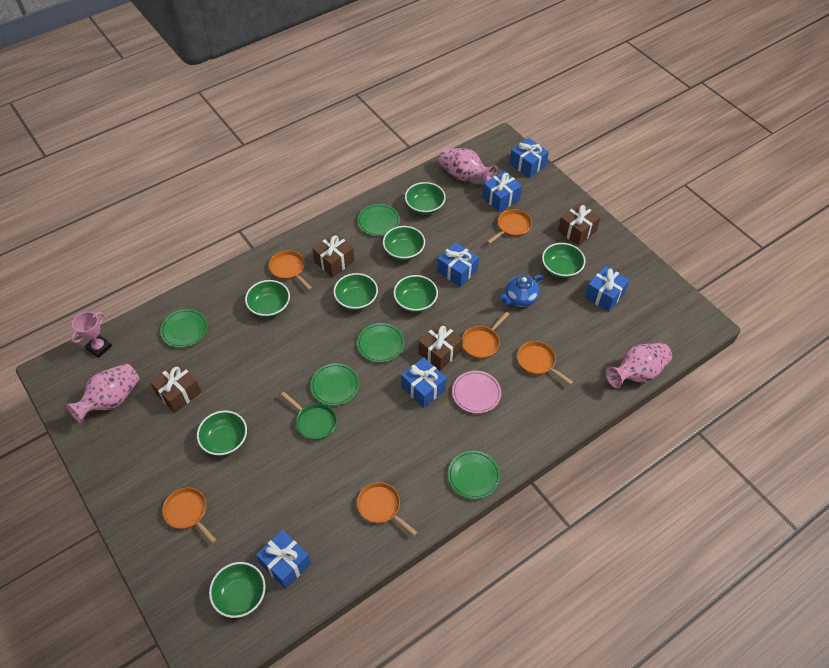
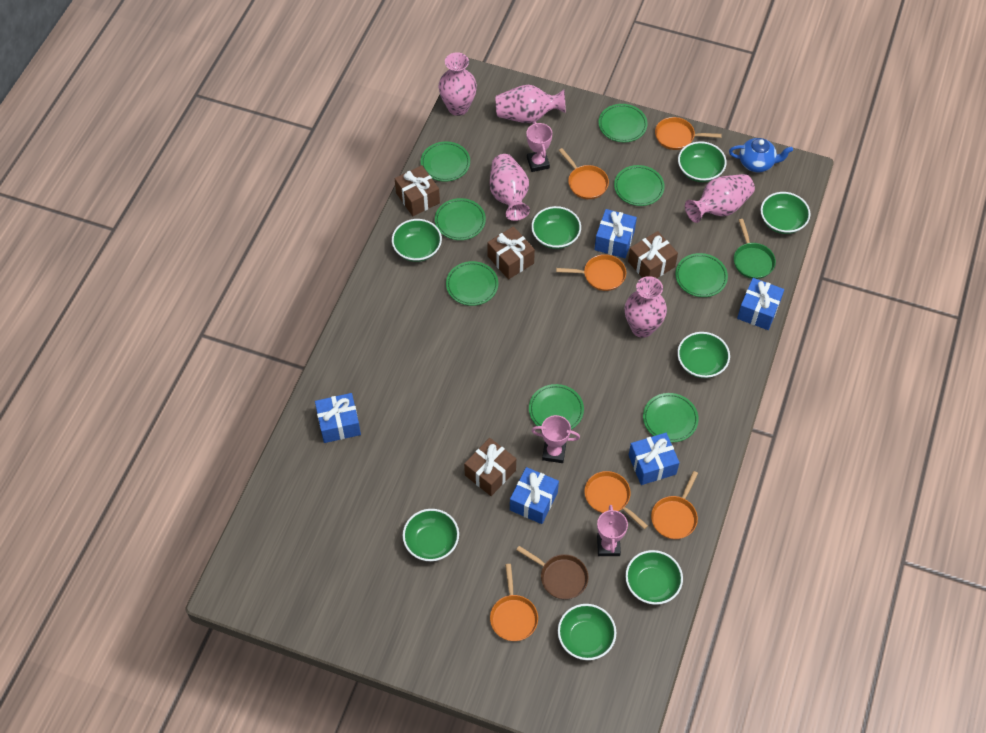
blue gift: [256,530,311,589] [401,357,447,408] [437,242,479,287] [482,171,522,212] [510,138,549,178] [585,266,630,312] = 6 -> [315,393,361,443] [510,467,559,524] [594,209,637,258] [629,433,680,485] [737,278,784,330] = 5
brown pan: none = 0 -> [516,546,589,600] = 1
green plate: [160,309,208,348] [310,363,360,406] [357,204,400,236] [357,323,404,363] [448,451,500,499] = 5 -> [421,141,470,182] [435,198,486,240] [446,261,498,306] [529,384,584,430] [598,104,647,142] [614,165,665,206] [643,393,699,442] [675,253,728,297] = 8
pink plate: [452,371,501,414] = 1 -> none = 0
pink trophy: [71,312,112,358] = 1 -> [526,122,553,172] [532,415,580,463] [597,505,628,556] = 3
pink vase: [66,363,140,424] [439,148,497,182] [605,343,672,389] = 3 -> [438,52,477,116] [490,154,530,221] [496,85,566,123] [625,276,667,338] [685,174,755,223] = 5

